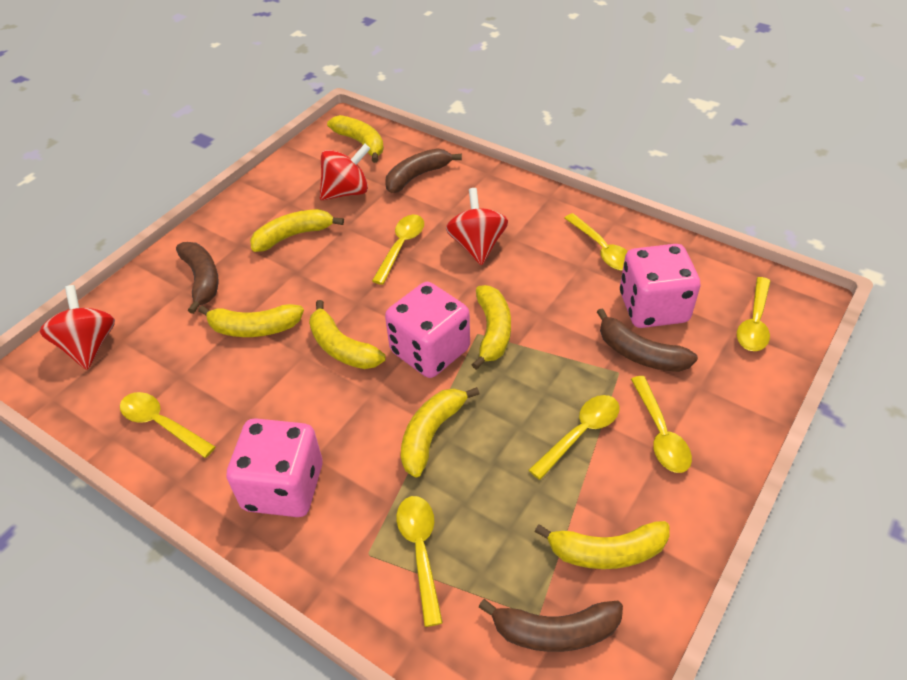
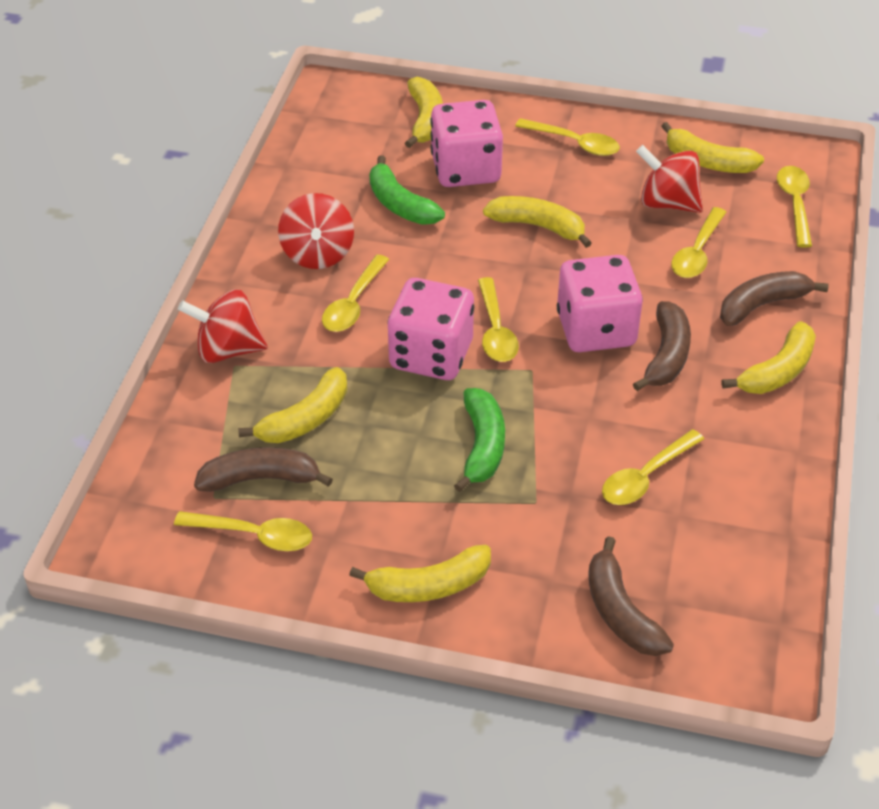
green banana: none = 0 -> [369,155,445,225] [454,388,505,492] = 2
yellow banana: [198,304,304,337] [250,209,344,252] [309,300,386,369] [327,115,384,163] [401,387,479,478] [471,285,511,370] [535,521,670,569] = 7 -> [238,367,347,443] [349,545,491,602] [405,77,443,148] [483,196,592,248] [661,122,764,173] [722,321,816,394] = 6

